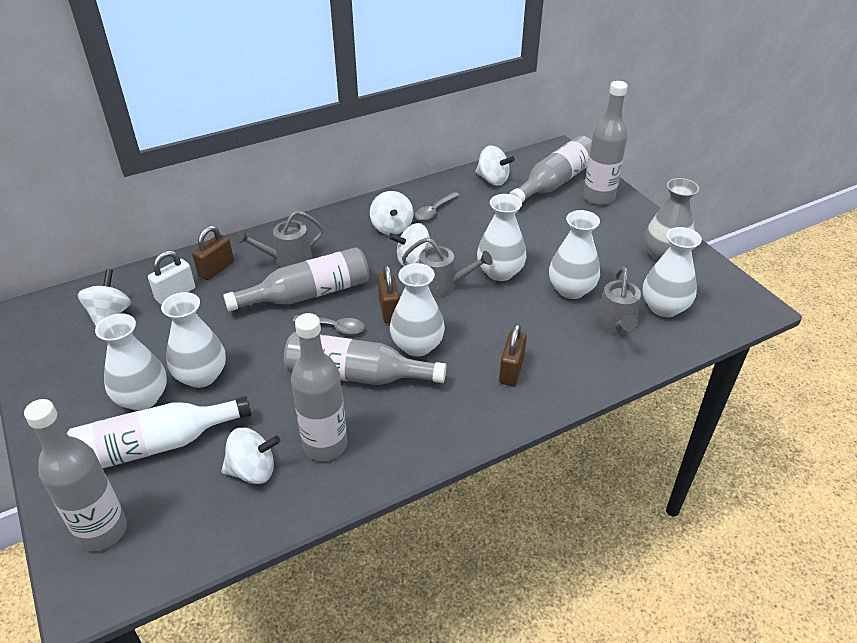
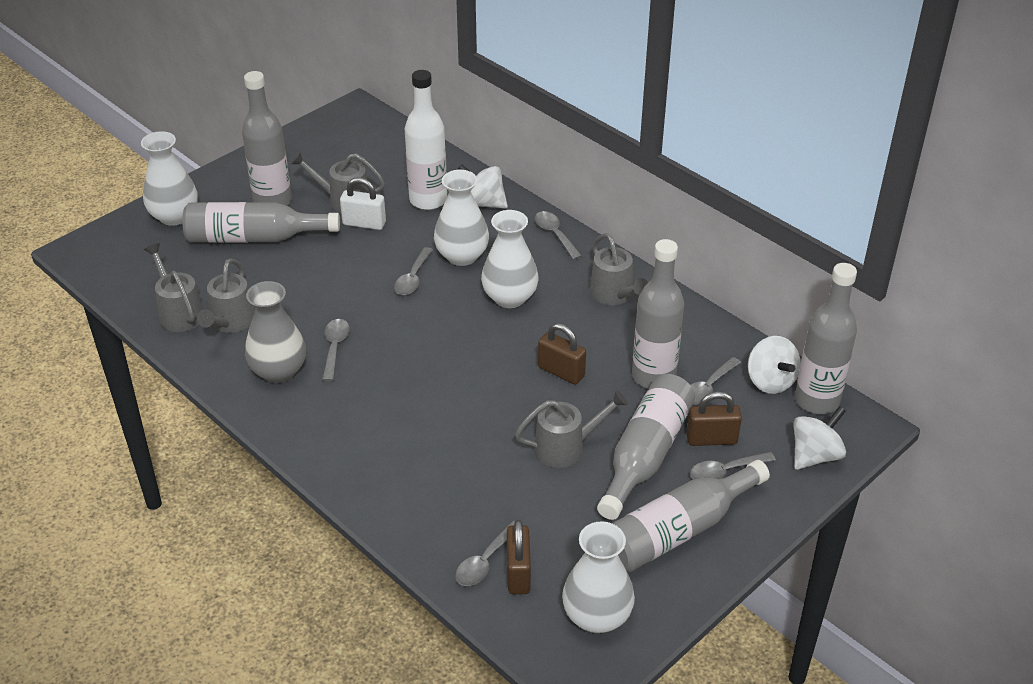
grey spoon: [293,315,365,335] [415,192,459,221] = 2 -> [322,319,350,381] [394,247,433,295] [455,521,515,586] [535,211,582,260] [690,452,776,480] [691,357,741,405] = 6
grey watering can: [236,211,324,268] [402,238,492,297] [596,267,641,335] = 3 -> [144,243,204,332] [197,258,255,333] [291,152,385,213] [515,390,628,468] [590,233,648,305] = 5
white spinning top: [78,269,131,326] [221,428,281,484] [370,191,413,235] [388,223,432,266] [475,146,515,186] = 5 -> [458,164,508,208] [748,336,801,394] [794,406,846,470] = 3
white vase: [95,313,167,411] [161,292,226,388] [390,263,445,357] [477,194,527,281] [549,210,600,299] [643,227,702,317] = 6 -> [141,131,197,226] [434,170,489,266] [481,210,538,308] [562,521,635,633] = 4

